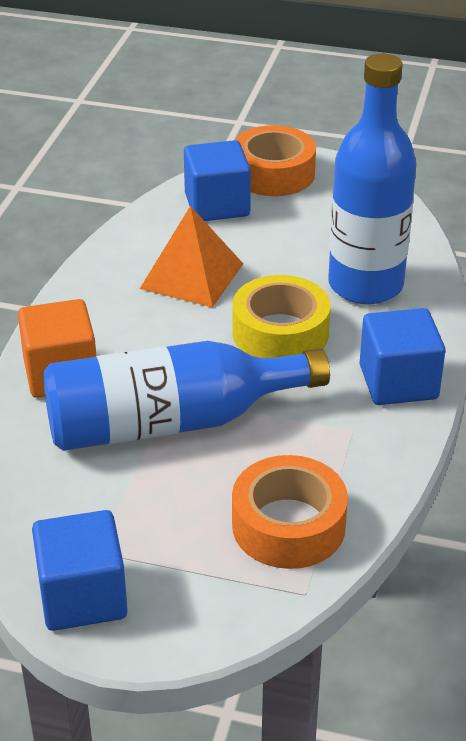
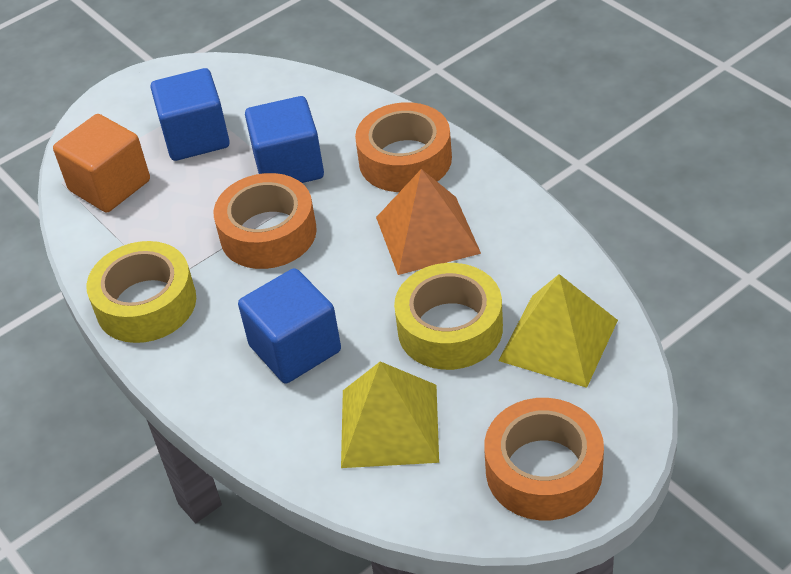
blue bottle: [43,341,330,451] [328,53,417,304] = 2 -> none = 0
orange tape: [232,455,348,569] [235,125,316,196] = 2 -> [214,173,317,269] [355,102,452,192] [484,398,604,520] = 3
yellow pyramid: none = 0 -> [341,361,439,468] [498,274,618,388] = 2
yellow tape: [233,275,331,358] = 1 -> [86,241,196,343] [394,263,503,370] = 2

